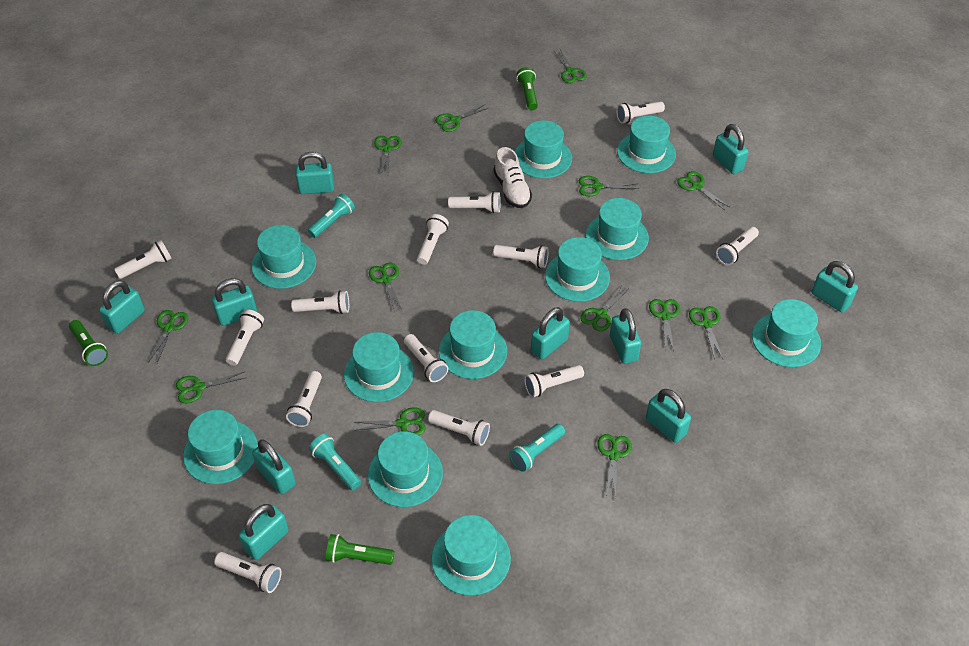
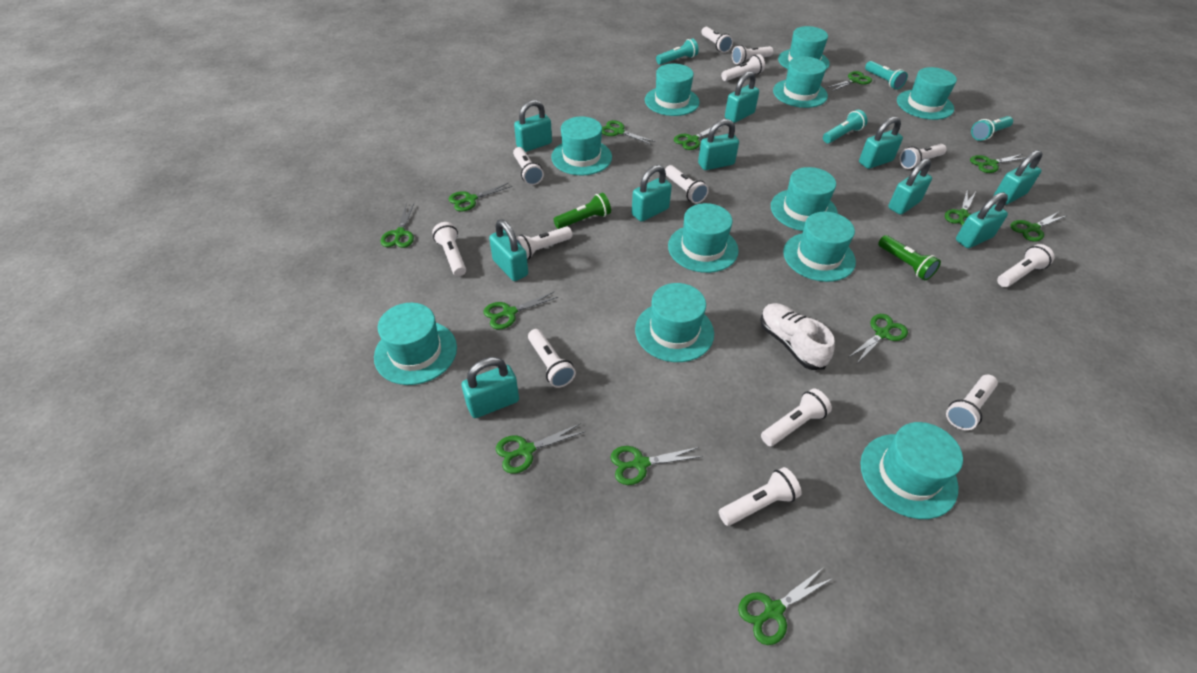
green flashlight: [69,320,108,366] [326,534,395,565] [516,67,538,110] = 3 -> [553,193,611,229] [878,235,941,280] = 2
turquoise flashlight: [308,194,355,238] [309,434,361,490] [509,424,565,472] = 3 -> [656,38,699,65] [823,110,867,143] [865,61,908,90] [971,116,1013,141] = 4

